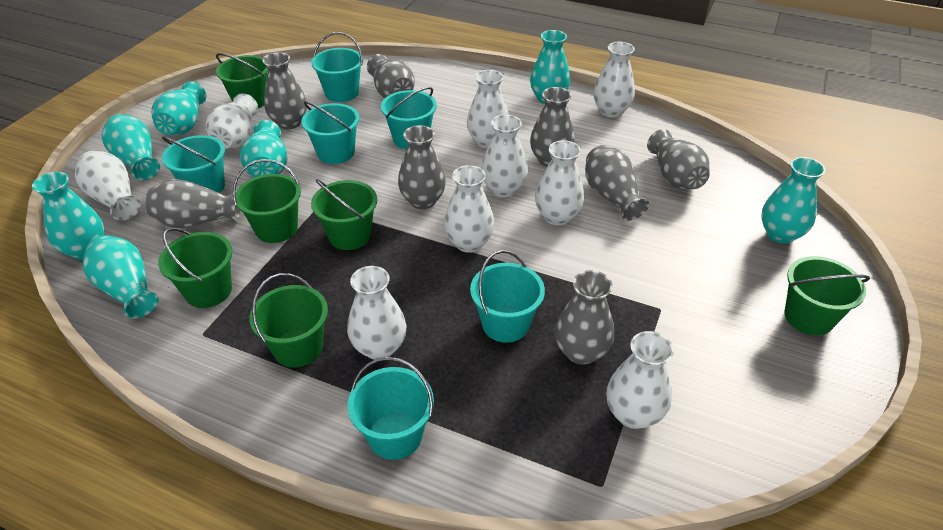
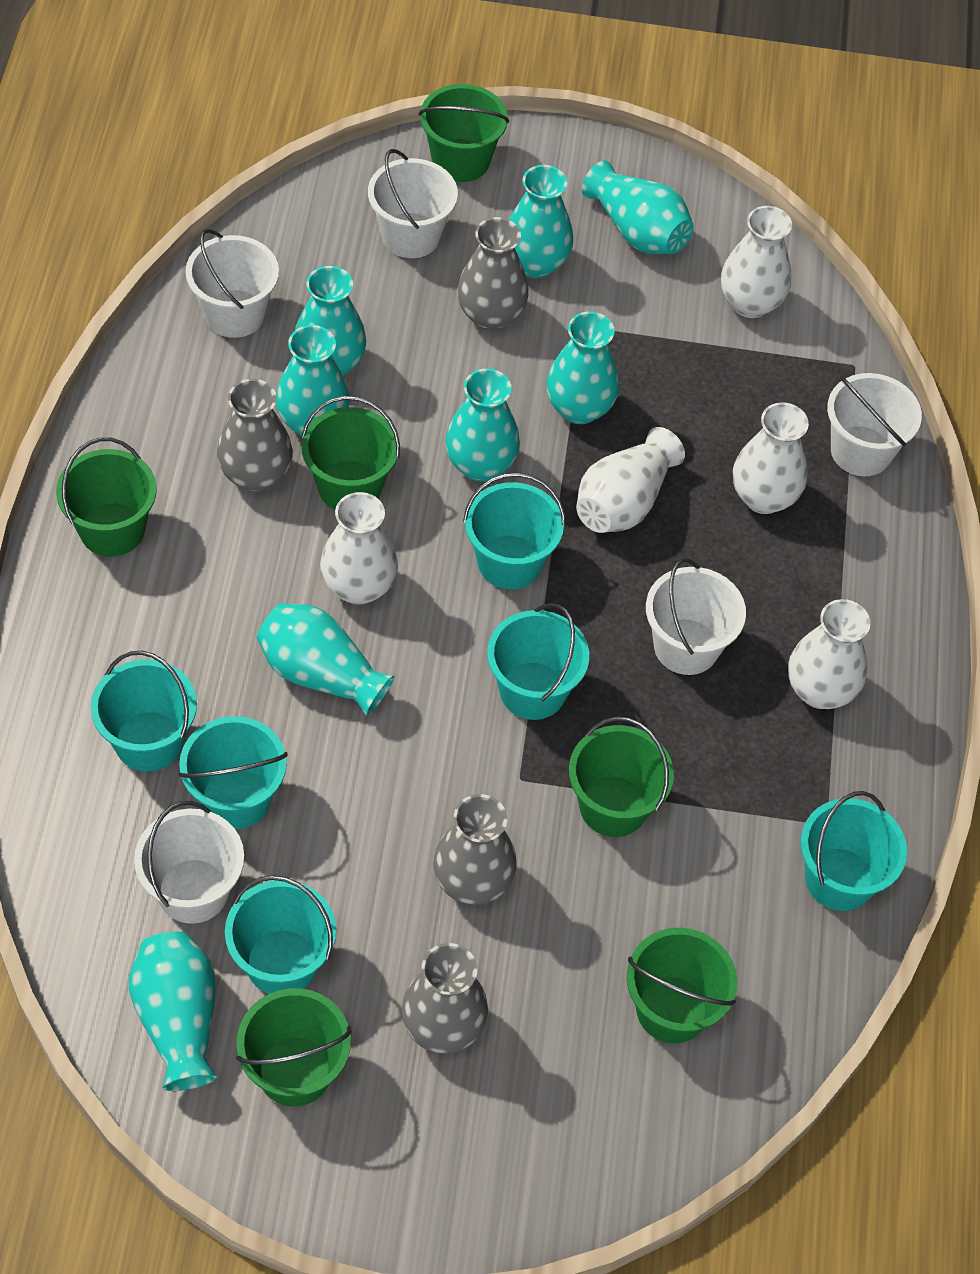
grey vase: [146,179,240,228] [262,52,307,129] [367,54,415,98] [398,125,446,209] [530,87,575,167] [555,270,614,365] [585,145,649,221] [647,129,710,189] = 8 -> [217,379,293,492] [401,943,488,1054] [433,794,517,905] [457,217,528,331] = 4
turquoise vase: [32,172,104,260] [83,235,159,318] [102,114,160,180] [151,81,206,135] [240,120,288,177] [530,30,570,104] [761,157,825,244] = 7 -> [129,931,217,1091] [257,603,394,717] [276,325,350,436] [295,266,366,376] [445,369,520,481] [509,165,573,278] [546,312,619,424] [582,160,694,254] = 8
white bucket: none = 0 -> [134,801,244,924] [185,229,279,338] [368,149,458,258] [646,558,746,675] [827,373,922,476] = 5
white vase: [75,151,141,220] [206,93,258,149] [347,266,406,360] [444,165,495,253] [467,70,509,148] [481,114,528,197] [535,140,584,226] [593,42,635,117] [606,331,674,429] = 9 -> [320,492,398,605] [576,427,685,533] [721,206,792,318] [733,402,809,514] [788,599,870,709] = 5

